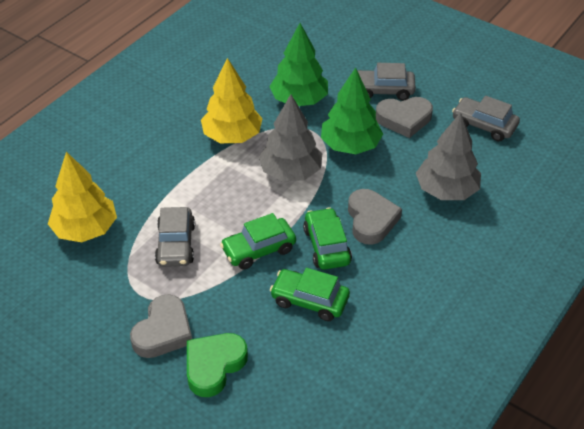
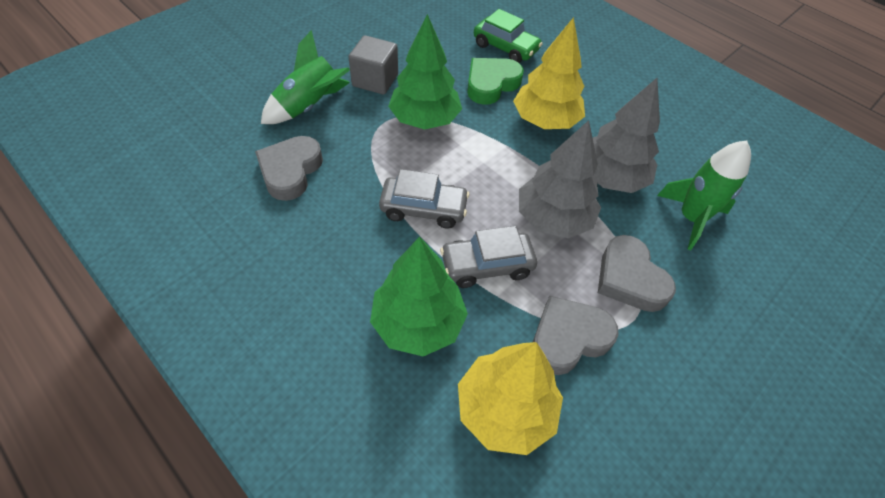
green car: [220,213,296,270] [270,268,350,321] [303,208,352,270] = 3 -> [474,9,542,63] = 1
green rocket: none = 0 -> [261,30,350,124] [657,141,751,250] = 2
grey car: [155,207,195,267] [358,63,416,101] [452,96,520,142] = 3 -> [379,169,469,229] [440,226,537,288] = 2
grey cube: none = 0 -> [349,35,398,95] = 1

